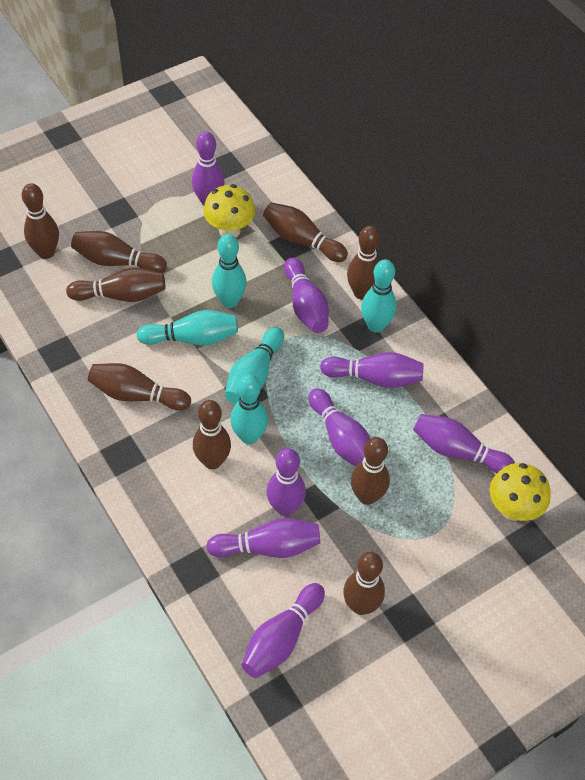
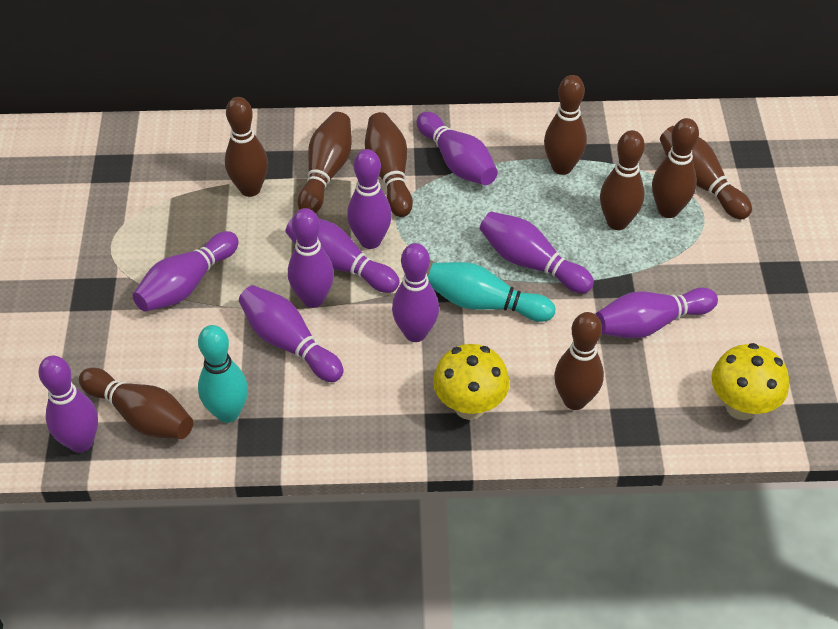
purple bowling pin: [192,132,225,206] [206,518,321,558] [242,583,325,678] [267,448,306,516] [284,257,329,333] [308,388,370,466] [320,352,423,388] [413,414,515,473] = 8 -> [38,355,98,453] [133,231,239,312] [239,285,344,382] [286,217,400,293] [288,208,334,308] [347,149,392,249] [392,243,439,342] [417,112,498,185] [480,212,594,293] [595,287,718,338] = 10
turquoise bowling pin: [137,310,238,345] [212,234,247,308] [225,327,284,405] [230,374,268,444] [361,259,397,333] = 5 -> [198,325,248,423] [428,262,555,322] = 2

